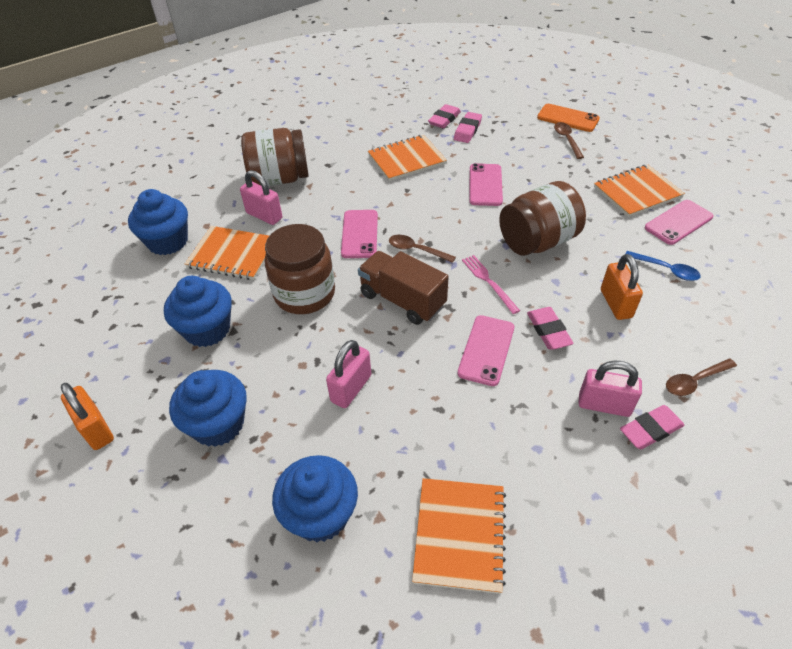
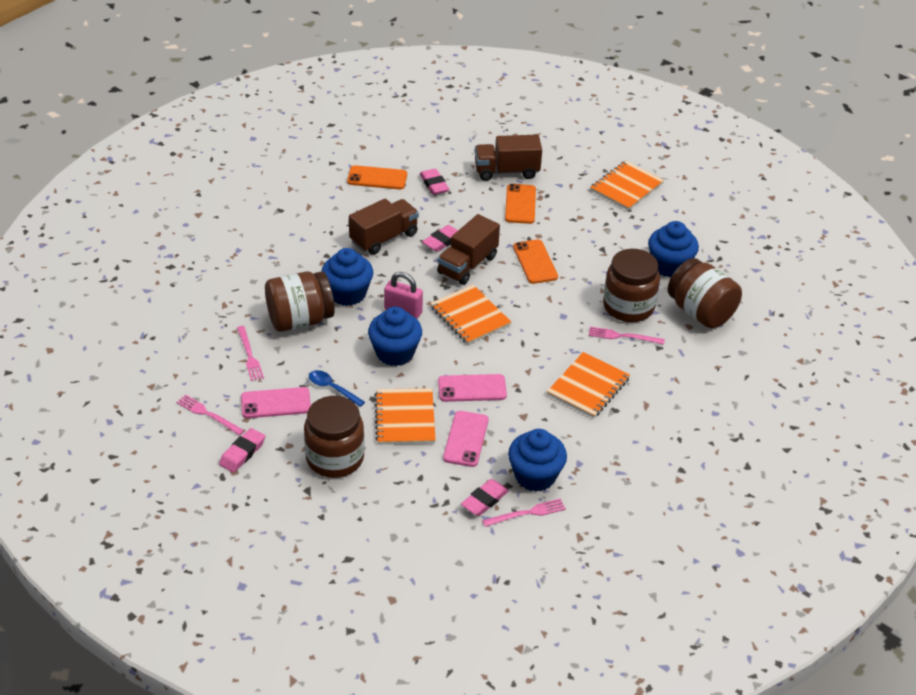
brown jar: [241,128,309,186] [265,224,335,314] [499,181,586,256] = 3 -> [265,271,335,332] [304,396,365,478] [603,249,660,322] [668,258,742,328] = 4
brown spoon: [389,235,456,263] [554,122,584,159] [666,359,737,396] = 3 -> none = 0
brown truck: [358,251,449,325] = 1 -> [349,199,419,255] [437,214,500,285] [475,135,542,181] = 3
orange padlock: [61,383,114,450] [601,254,643,320] = 2 -> none = 0
orange phone: [537,104,600,132] = 1 -> [347,165,407,190] [505,184,536,224] [513,239,558,284] = 3
pink fork: [462,255,520,314] = 1 -> [176,394,245,436] [237,326,264,381] [482,499,566,527] [588,327,665,345] = 4
pink padlock: [240,170,282,225] [326,340,371,408] [578,360,642,417] = 3 -> [384,272,423,319] = 1
pink phone: [341,210,378,258] [458,315,514,386] [469,163,503,206] [645,200,713,245] = 4 -> [241,387,311,418] [438,374,507,402] [443,411,489,467] = 3

